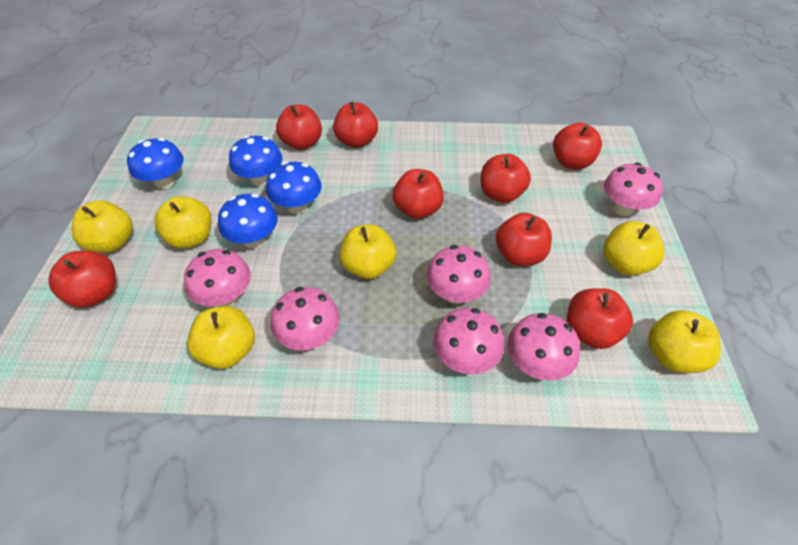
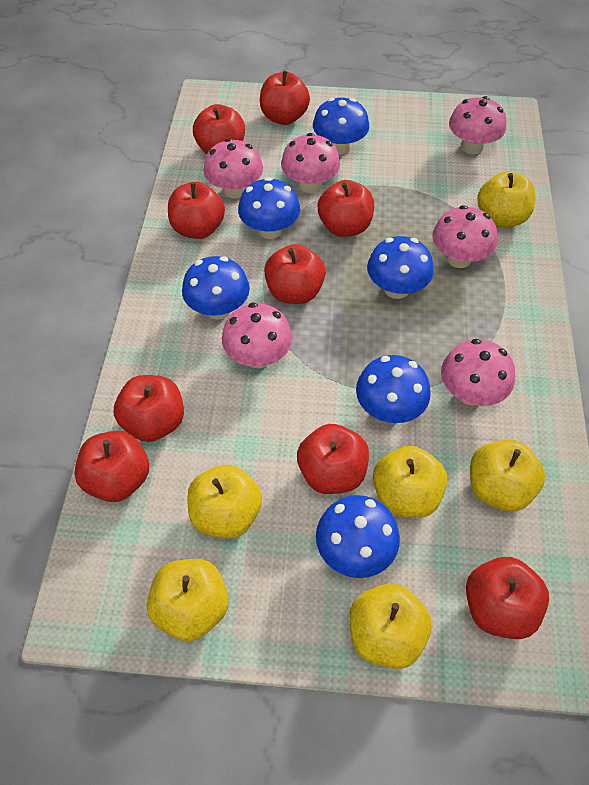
blue mushroom: [127,138,184,189] [218,194,278,248] [229,135,282,186] [266,161,322,214] = 4 -> [182,256,250,320] [238,177,300,239] [313,98,369,155] [316,495,400,578] [356,355,431,423] [367,236,434,299] = 6
red apple: [48,251,116,308] [276,105,322,150] [333,101,378,148] [393,169,444,219] [481,154,531,203] [496,213,552,266] [553,123,602,169] [567,288,633,349] = 8 -> [74,431,149,502] [114,375,184,442] [168,182,225,239] [193,104,245,154] [260,71,310,125] [264,244,326,304] [297,424,369,494] [318,180,374,237] [466,557,549,639] = 9

